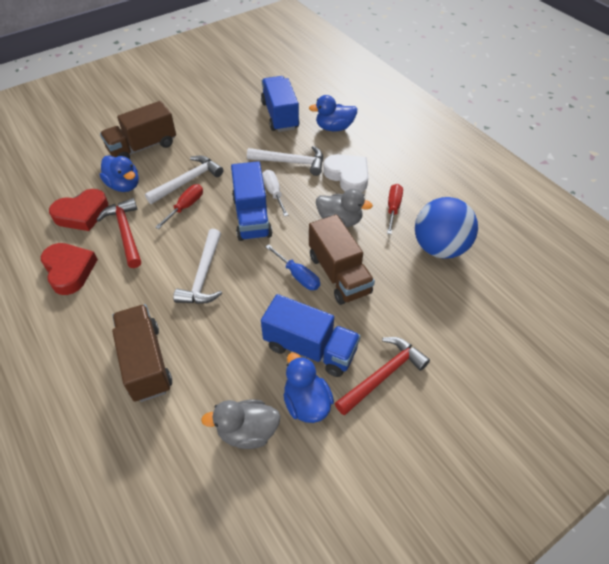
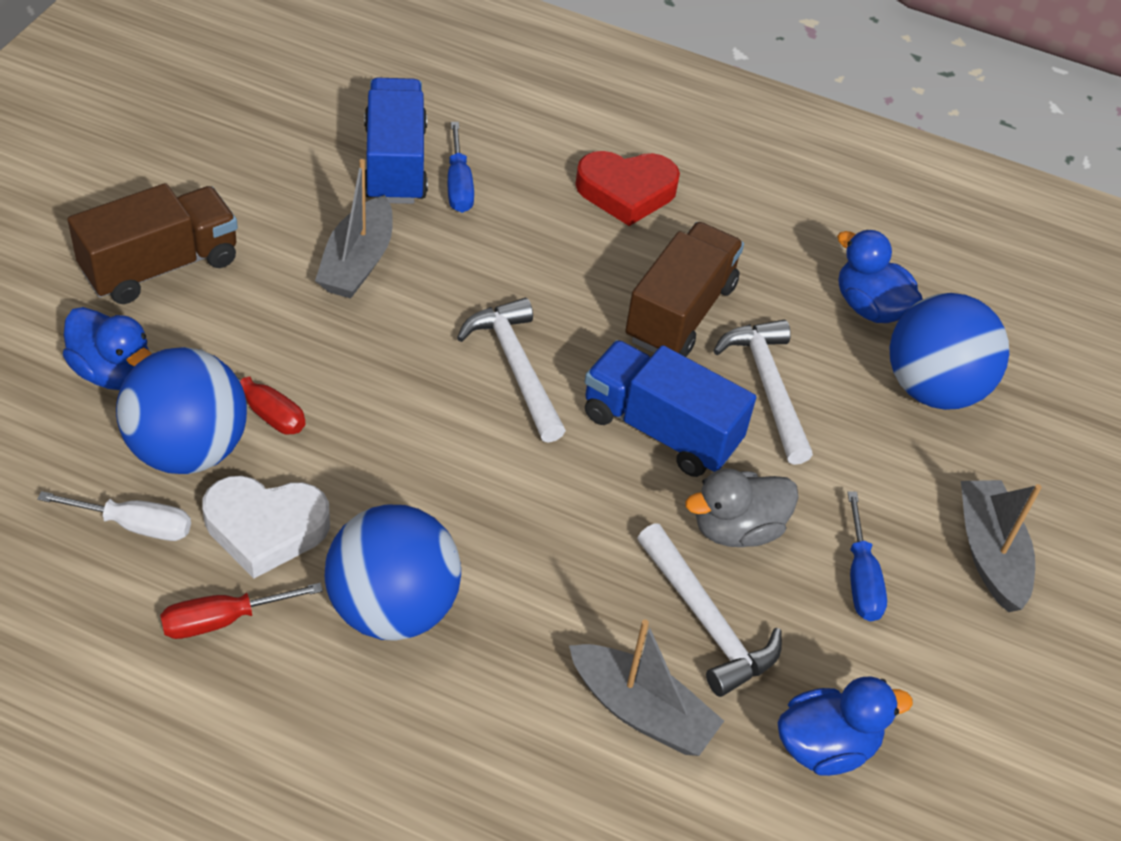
blue ball: [415,197,478,259] = 1 -> [116,347,247,474] [325,505,461,641] [889,293,1009,410] = 3
blue screwdriver: [266,244,320,290] = 1 -> [448,122,474,213] [847,491,887,621] = 2
blue truck: [231,161,272,241] [261,76,299,132] [261,294,361,377] = 3 -> [364,78,428,204] [585,340,756,477] = 2
brown truck: [100,101,176,159] [112,304,172,402] [309,214,375,305] = 3 -> [68,183,238,304] [625,222,744,357] = 2
grey boat: none = 0 -> [315,159,393,299] [569,619,724,756] [961,480,1042,612] = 3
grey duck: [201,399,281,449] [316,189,373,227] = 2 -> [685,468,799,547] = 1
red hammer: [97,198,141,268] [335,337,430,415] = 2 -> none = 0
red heart: [41,243,98,295] [49,189,109,231] = 2 -> [575,151,680,226] = 1

